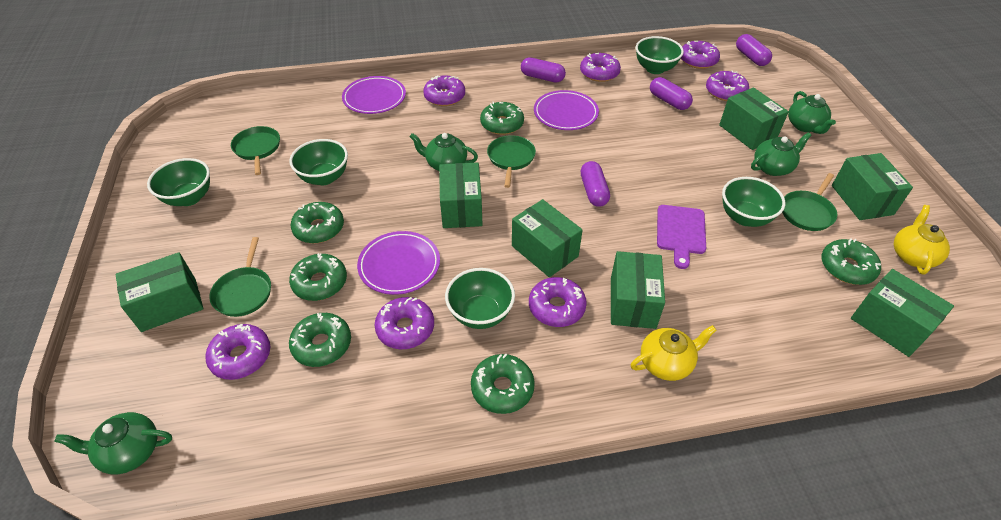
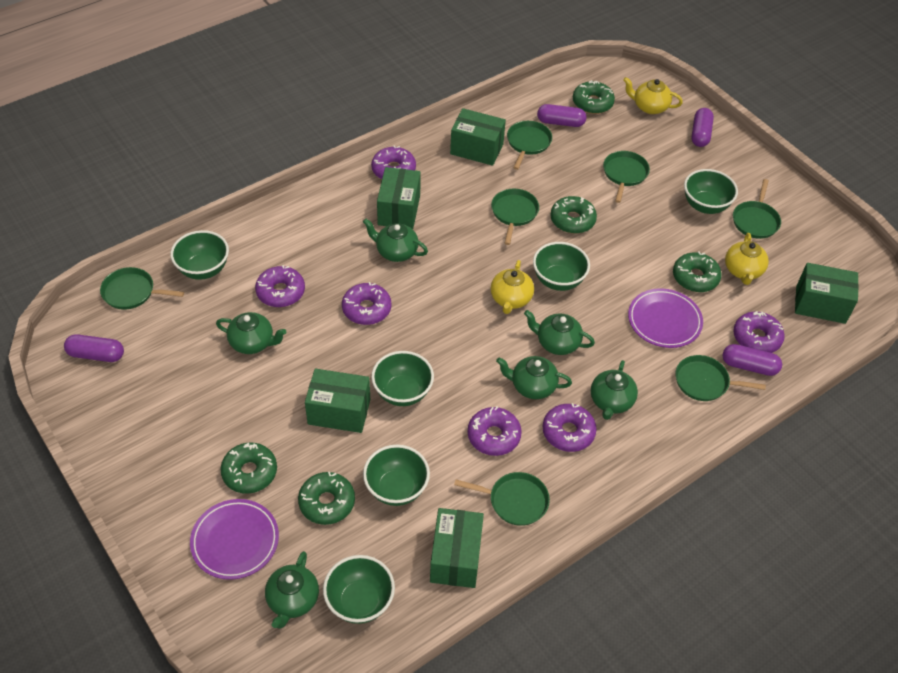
green bowl: [147,158,210,206] [290,139,348,185] [445,268,515,329] [636,36,684,74] [722,177,785,227] = 5 -> [170,230,229,280] [323,555,395,624] [363,445,430,506] [371,351,434,406] [533,242,590,291] [684,169,738,214] = 6
green box: [115,252,203,332] [439,162,482,228] [512,199,583,277] [611,251,665,329] [719,88,789,150] [832,153,913,220] [851,269,954,357] = 7 -> [305,369,370,433] [377,167,421,229] [430,508,484,588] [450,108,506,166] [795,263,859,324] = 5
green donut: [289,253,347,301] [289,313,351,367] [291,202,344,243] [471,353,535,414] [480,102,524,135] [821,239,881,285] = 6 -> [221,443,277,494] [298,472,355,525] [550,196,597,234] [573,80,615,114] [673,252,722,292] = 5
green pan: [209,237,271,317] [231,126,280,175] [487,135,536,188] [782,173,837,231] = 4 -> [100,267,184,310] [454,472,550,526] [491,189,539,245] [507,121,552,170] [603,151,650,203] [675,355,766,401] [733,179,781,239] = 7
green teapot: [54,412,172,474] [410,133,478,171] [751,132,812,176] [788,91,836,134] = 4 -> [216,312,286,354] [265,551,319,629] [363,219,428,262] [496,356,572,399] [524,310,595,355] [591,360,638,420] = 6
purple cutting board: [657,205,706,269] = 1 -> none = 0
purple donut: [205,324,270,380] [374,297,434,349] [423,75,465,106] [529,277,587,327] [580,53,621,82] [681,41,720,69] [706,70,749,101] = 7 -> [255,265,305,307] [342,282,391,325] [371,145,416,179] [467,407,522,456] [543,403,597,452] [733,311,785,353] = 6
purple plate: [342,76,406,114] [357,231,440,295] [534,90,599,130] = 3 -> [190,499,279,580] [628,288,703,348] = 2
yellow teapot: [631,325,717,381] [894,205,950,275] = 2 -> [491,260,534,314] [623,77,683,114] [725,233,769,285] = 3

